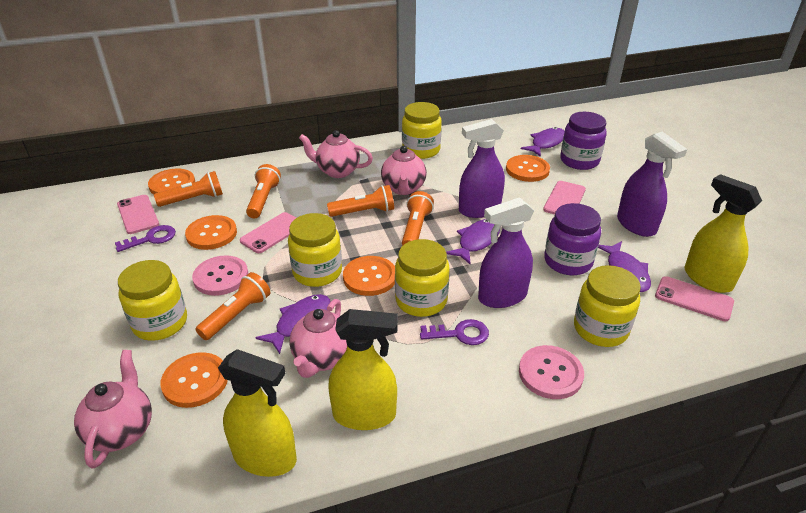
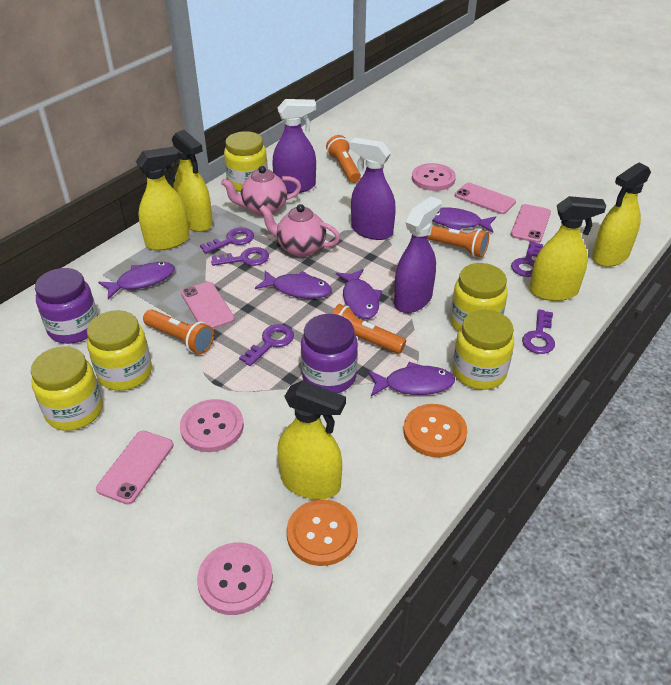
orange button: [148,169,195,194] [160,352,228,408] [185,215,237,250] [343,256,395,296] [506,155,550,182] = 5 -> [287,500,358,566] [404,404,467,457] = 2
orange flashlight: [154,171,223,207] [196,272,270,340] [246,164,281,218] [327,185,394,217] [402,191,434,246] = 5 -> [143,309,214,354] [326,135,361,183] [332,304,406,354] [427,226,489,257] = 4
pink button: [192,255,248,296] [519,345,584,399] = 2 -> [180,399,244,452] [197,542,273,615] [412,163,456,191] = 3
pink teapot: [74,350,152,468] [289,299,347,378] [299,130,373,178] [381,146,427,195] = 4 -> [221,166,301,216] [259,204,340,257] = 2
purple fish: [255,294,330,354] [446,219,500,264] [521,127,565,157] [598,241,651,292] = 4 -> [98,262,175,299] [255,270,332,299] [336,269,382,319] [368,362,455,396] [432,207,496,233] = 5
purple key: [115,225,176,252] [420,319,489,345] = 2 -> [200,228,254,254] [211,247,269,266] [239,324,294,366] [511,241,543,277] [522,309,555,354] = 5
yellow spray bottle: [218,349,297,477] [328,309,398,430] [684,174,762,293] = 3 -> [136,146,190,251] [172,130,213,232] [277,380,346,499] [530,196,606,301] [592,163,651,267] = 5

